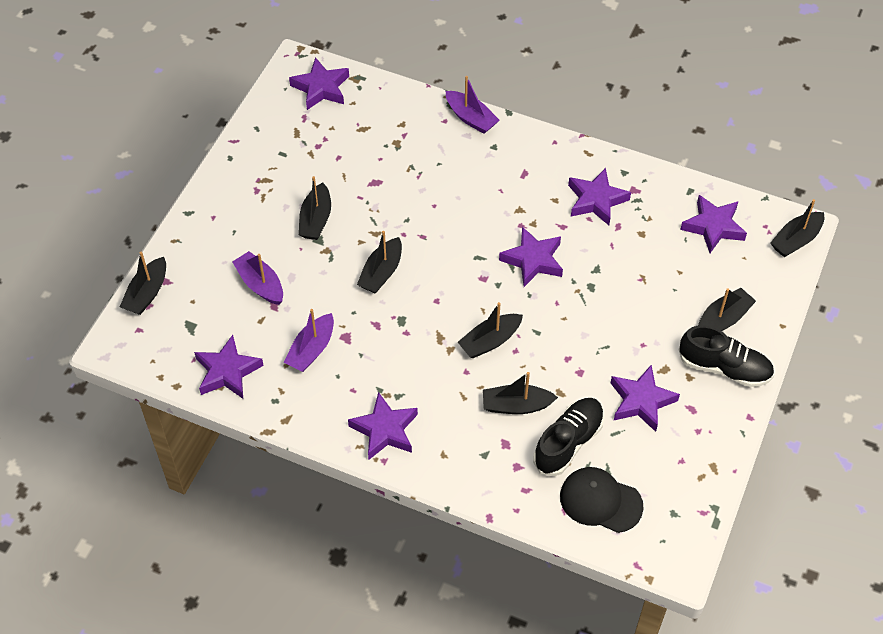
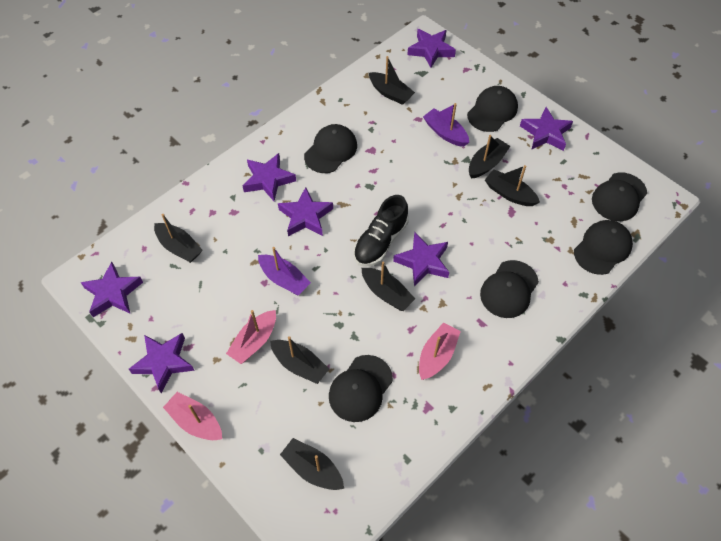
black cap: [560,467,644,533] = 1 -> [304,124,357,173] [329,355,393,422] [467,86,518,132] [480,260,539,318] [574,220,633,275] [592,173,647,221] = 6
black shoe: [533,398,604,476] [678,325,774,387] = 2 -> [353,195,409,267] = 1
pink boat: none = 0 -> [163,392,222,440] [226,310,276,364] [419,322,461,380] = 3
purple boat: [232,251,283,305] [284,309,334,372] [446,76,500,134] = 3 -> [258,247,311,295] [423,103,469,147] = 2

